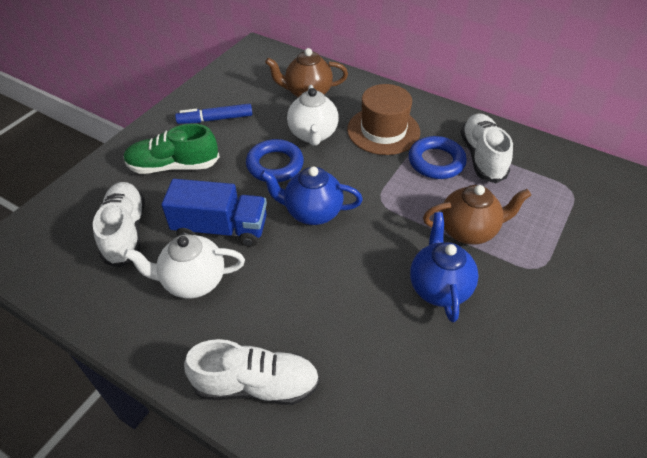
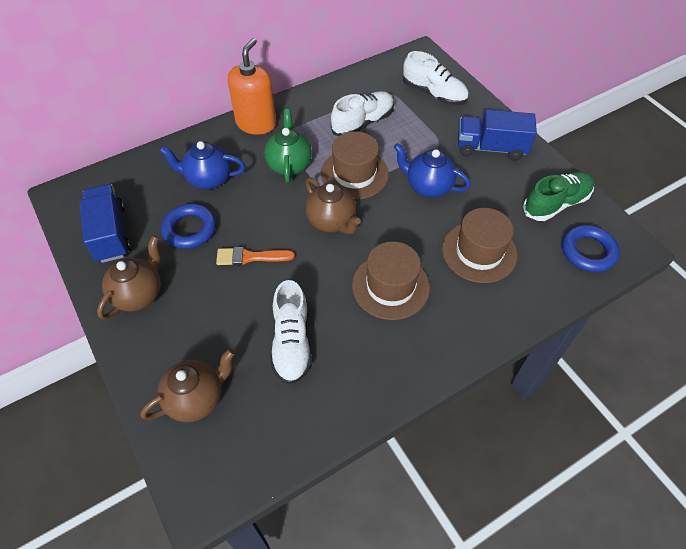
blue marker: [175,103,252,124] = 1 -> none = 0
blue truck: [161,179,267,247] = 1 -> [79,184,131,263] [458,110,537,161] = 2
brown hat: [347,84,420,155] = 1 -> [321,131,389,200] [352,241,430,320] [442,208,517,283] = 3
brown teapot: [265,48,348,97] [423,185,531,245] = 2 -> [97,236,161,320] [140,348,235,422] [305,177,361,234] = 3
green teapot: none = 0 -> [264,109,312,183] = 1
orange brush: none = 0 -> [216,247,295,266] = 1
orange soap dispenser: none = 0 -> [228,38,276,135] = 1
white teapot: [124,234,245,298] [287,85,339,146] = 2 -> none = 0

